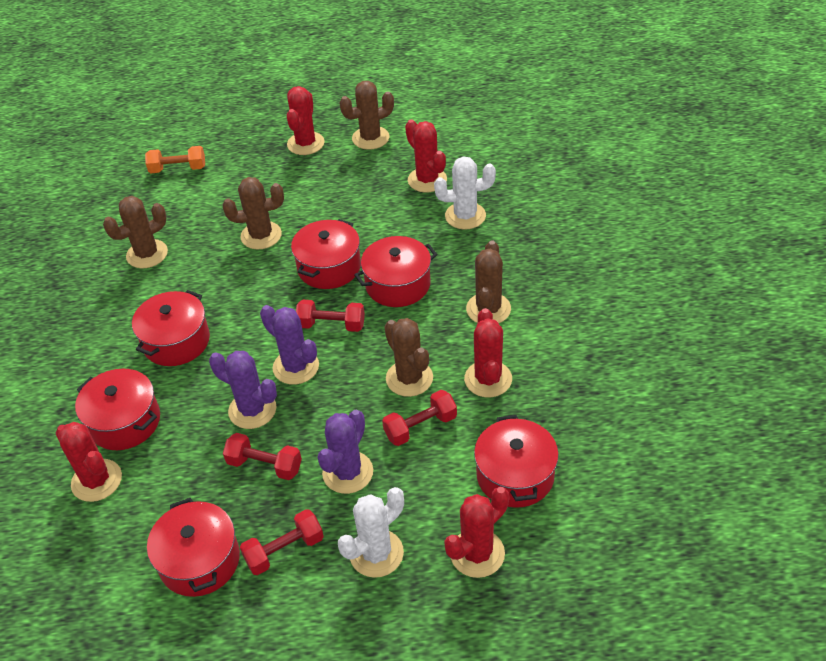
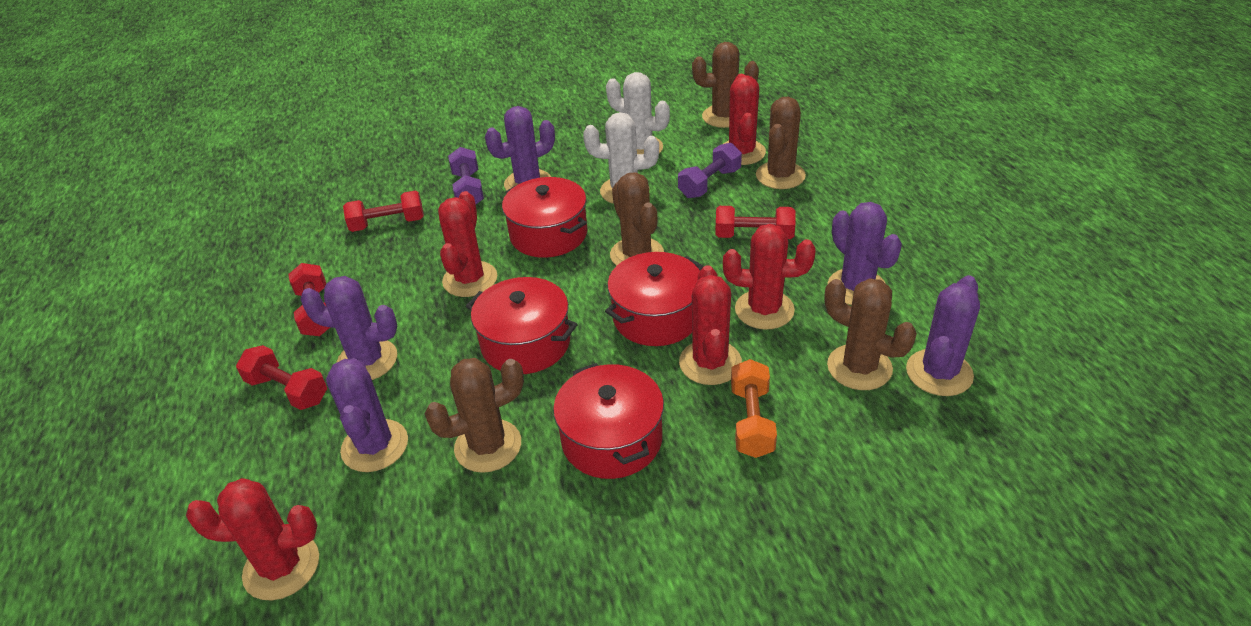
purple cactus: [209,351,277,429] [260,305,319,385] [318,410,373,494] = 3 -> [300,276,397,380] [326,358,408,472] [485,106,555,191] [828,202,902,305] [906,275,980,396] = 5
purple dumbbell: none = 0 -> [448,147,484,204] [678,143,742,198] = 2
red pot: [75,369,160,450] [132,290,210,366] [147,498,240,597] [291,219,361,289] [354,236,437,307] [474,415,559,508] = 6 -> [466,277,578,374] [502,177,588,258] [553,363,664,479] [605,252,704,346] = 4

